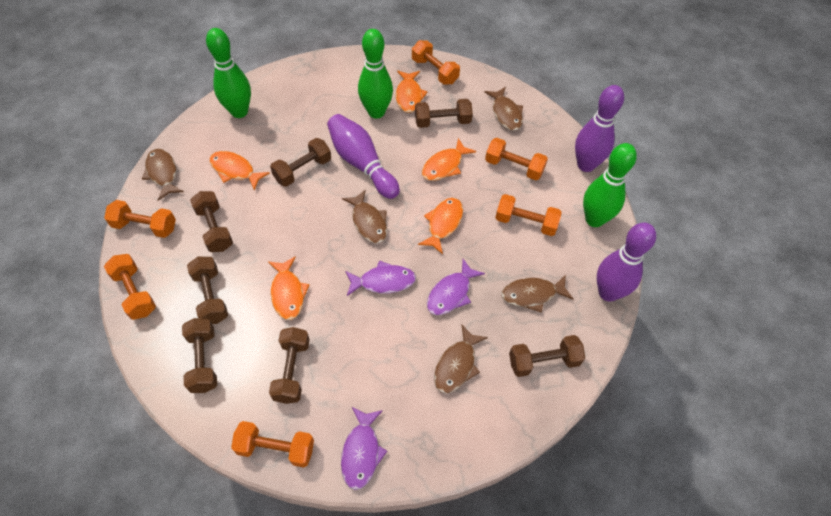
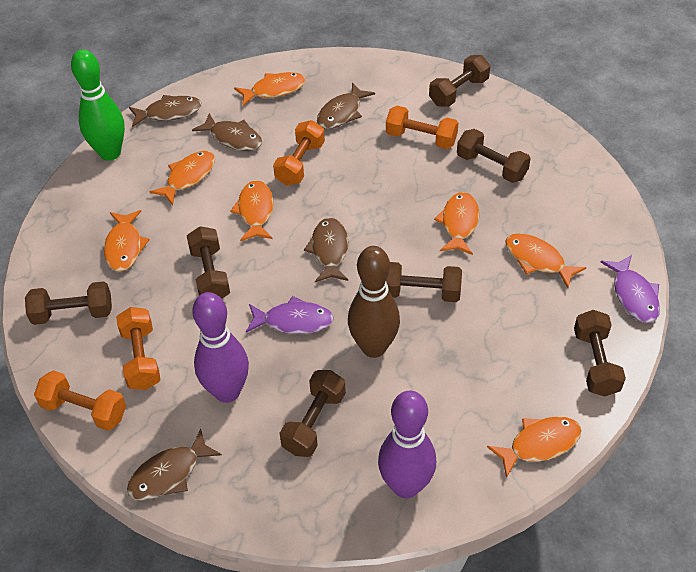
brown bowling pin: none = 0 -> [348,246,400,358] = 1
green bowling pin: [206,28,251,118] [358,29,393,119] [583,143,637,227] = 3 -> [71,49,125,161] = 1
orange dumbbell: [104,200,176,238] [104,254,156,320] [231,421,314,467] [412,40,460,85] [485,138,548,180] [495,194,562,236] = 6 -> [34,370,126,431] [116,307,161,390] [273,120,325,186] [386,106,458,149] = 4
orange fish: [210,151,270,191] [268,256,309,320] [396,71,428,113] [418,198,463,254] [422,138,476,181] = 5 -> [104,210,150,272] [149,151,215,205] [230,180,274,241] [234,72,306,106] [434,192,479,255] [487,417,581,478] [505,233,587,288] = 7
purple bowling pin: [327,114,400,199] [575,85,624,172] [597,223,656,302] = 3 -> [192,292,249,403] [378,391,436,498] = 2
purple fish: [341,407,387,490] [345,260,416,296] [427,259,485,315] = 3 -> [246,296,334,334] [601,255,660,323] = 2

